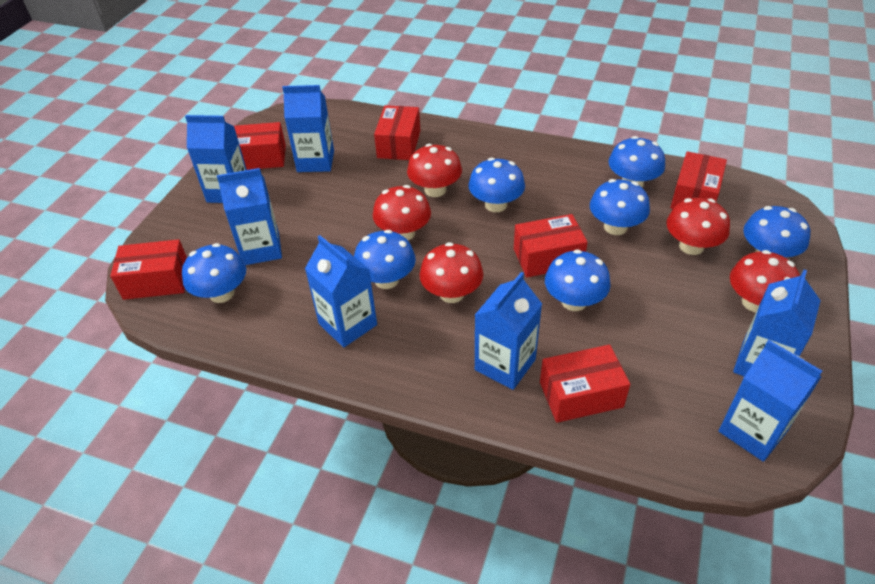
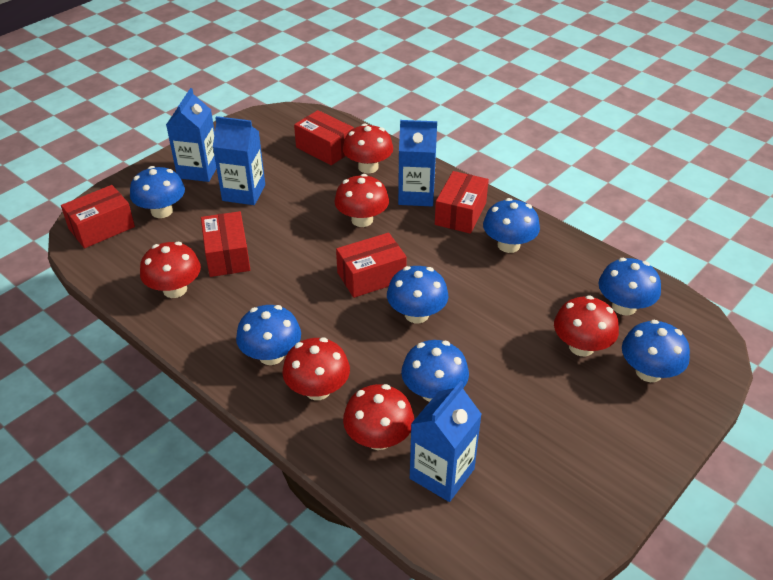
blue carton: [185,115,247,203] [217,168,282,265] [282,85,334,172] [305,235,377,347] [475,272,542,390] [719,340,822,462] [733,270,821,376] = 7 -> [166,88,217,182] [213,116,265,205] [398,120,437,206] [410,381,482,502] = 4
red box: [110,239,187,300] [234,122,286,170] [374,105,420,160] [514,214,588,277] [540,345,630,423] [670,151,727,209] = 6 -> [61,185,135,248] [201,211,250,277] [294,110,354,165] [336,233,407,298] [435,171,489,234] = 5
red mushroom: [373,185,431,240] [407,144,462,197] [419,242,483,303] [666,198,730,255] [730,250,800,312] = 5 -> [140,242,201,298] [282,337,350,400] [334,174,389,227] [343,124,393,173] [343,384,414,450] [554,295,619,356] = 6

